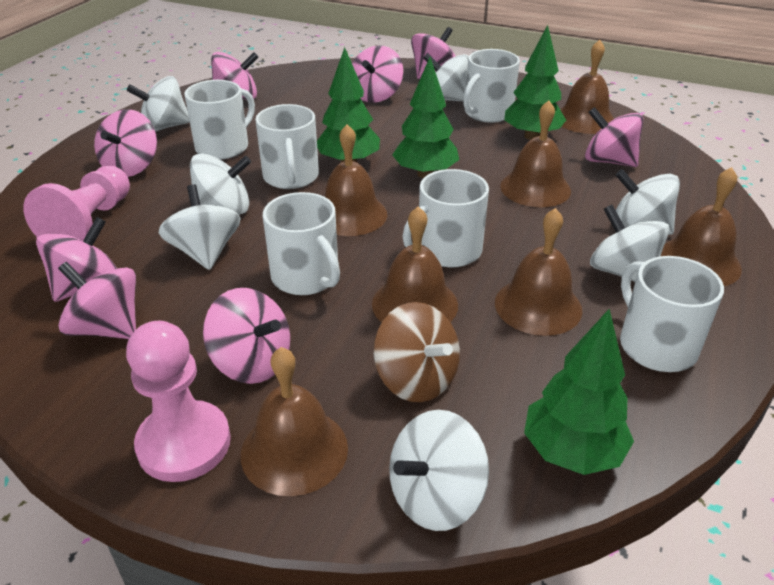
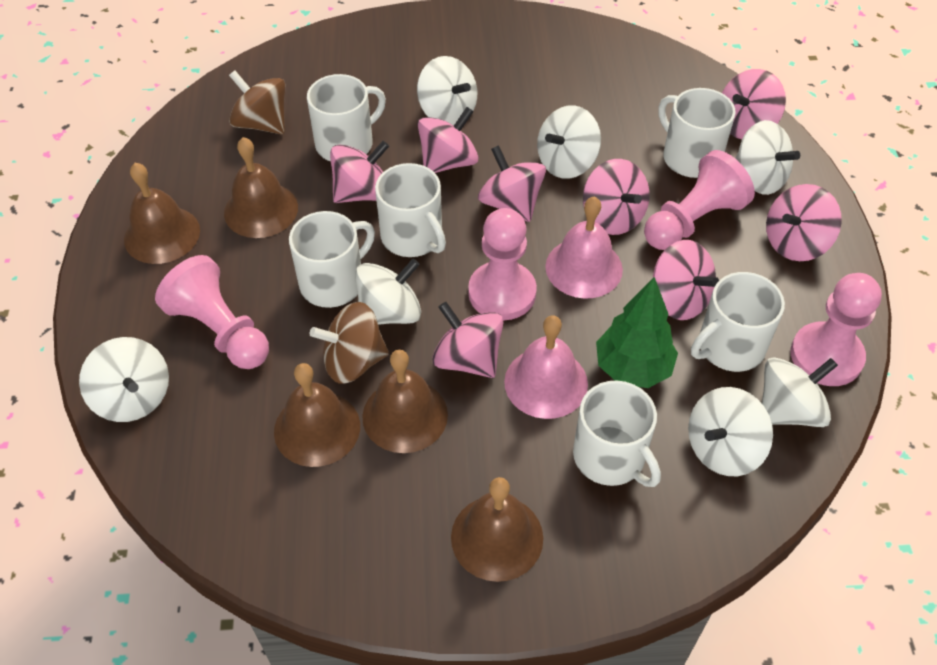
brown bell: [241,347,348,496] [325,124,387,236] [372,206,458,323] [495,208,582,336] [500,100,571,207] [560,40,614,134] [661,167,742,286] = 7 -> [124,163,200,264] [224,137,298,238] [274,363,360,467] [362,350,448,453] [451,477,543,582] = 5
brown spinning top: [373,302,460,402] = 1 -> [229,71,285,134] [310,302,389,384] = 2
green tree: [317,47,380,162] [392,57,459,178] [504,25,566,140] [524,309,634,475] = 4 -> [596,277,678,388] = 1
pink bell: none = 0 -> [504,315,588,419] [545,197,623,299] = 2
pink pawn: [23,165,130,240] [126,321,231,482] = 2 -> [155,255,269,369] [468,208,537,321] [644,150,755,250] [790,273,882,386] = 4

